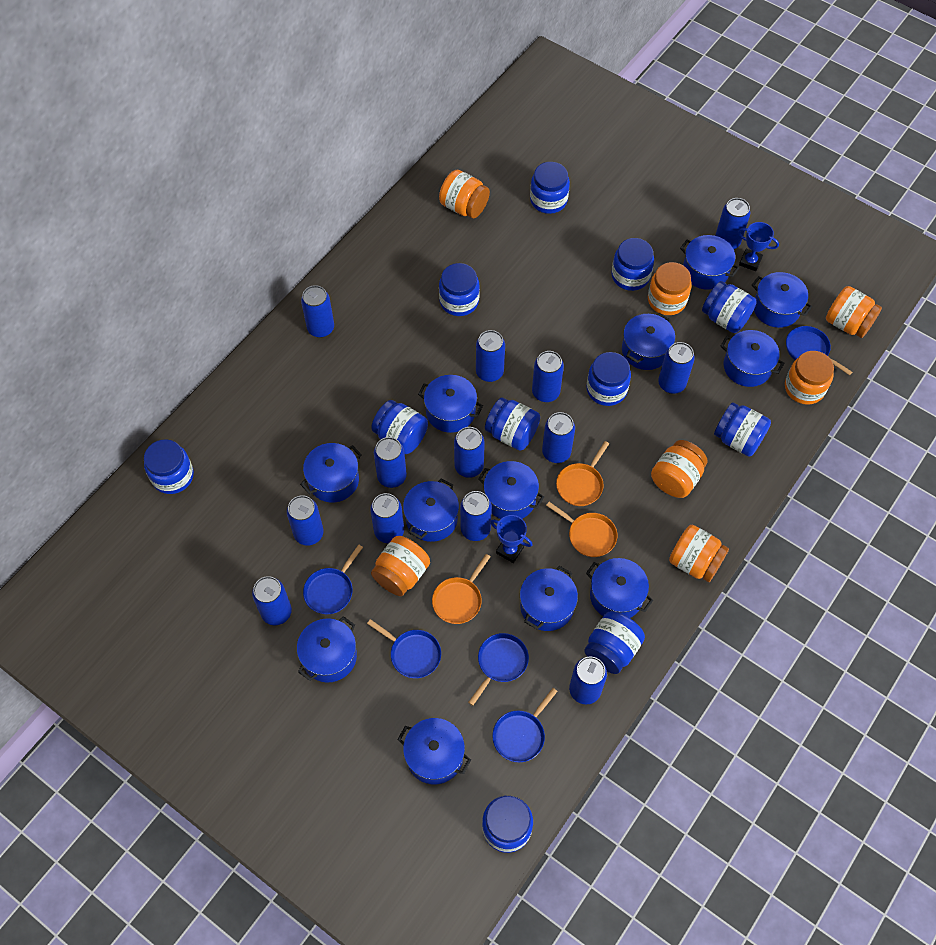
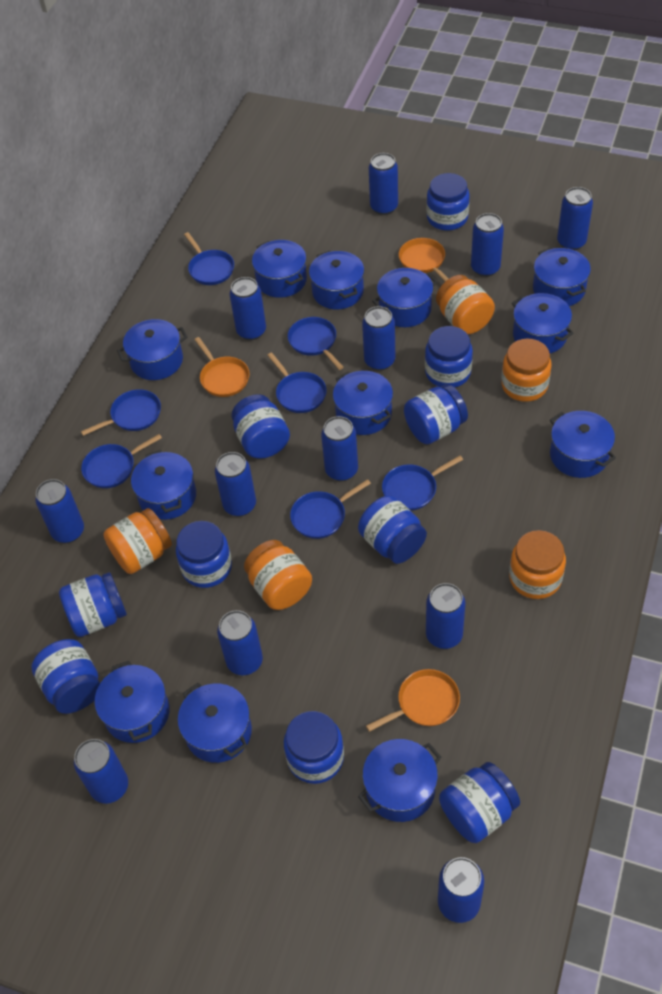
blue can: [252,576,292,625] [287,495,324,546] [301,285,334,338] [370,493,404,543] [374,437,407,488] [454,427,485,478] [460,491,492,541] [476,330,505,382] [532,351,564,402] [542,412,575,463] [569,657,607,704] [658,342,695,394] [715,198,750,249] = 13 -> [35,479,84,543] [74,739,128,804] [215,452,256,517] [217,610,263,675] [230,277,266,340] [321,416,358,481] [362,306,395,371] [369,153,398,215] [426,583,465,649] [438,857,484,923] [471,213,504,277] [557,187,593,250] = 12
blue jar: [144,439,194,494] [371,400,428,454] [439,263,480,316] [482,796,533,853] [485,397,540,451] [530,162,570,214] [584,611,645,674] [587,352,631,406] [612,238,654,291] [702,281,757,333] [714,402,771,457] = 11 -> [31,639,100,714] [59,572,127,637] [176,521,232,588] [231,394,290,459] [284,711,344,784] [358,495,427,564] [404,384,468,444] [425,326,473,387] [426,173,470,231] [439,762,520,843] = 10
blue pan: [303,544,363,614] [367,619,441,678] [468,633,529,706] [492,688,558,762] [786,326,852,375] = 5 -> [81,389,161,436] [81,434,162,488] [184,232,234,285] [267,352,327,413] [288,317,344,370] [290,479,371,539] [382,456,463,511] = 7
blue trophy: [490,515,533,563] [738,222,779,271] = 2 -> none = 0
orange jar: [371,536,430,596] [439,170,490,218] [648,262,692,315] [651,440,708,498] [669,525,729,582] [785,351,834,405] [826,286,882,338] = 7 -> [104,508,172,574] [244,540,312,610] [436,275,495,334] [501,339,551,402] [509,530,566,599] = 5

